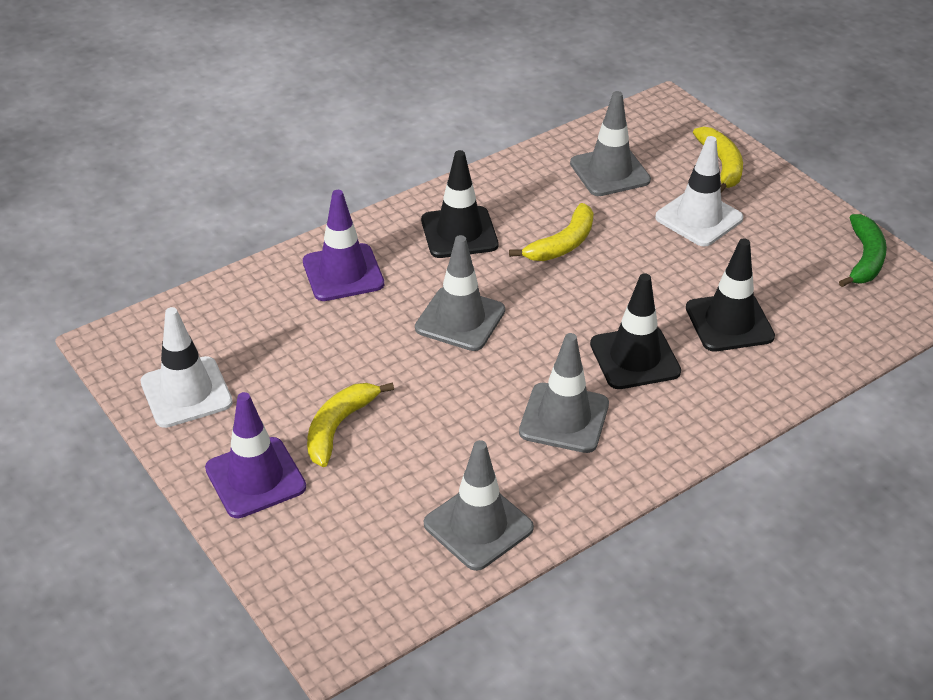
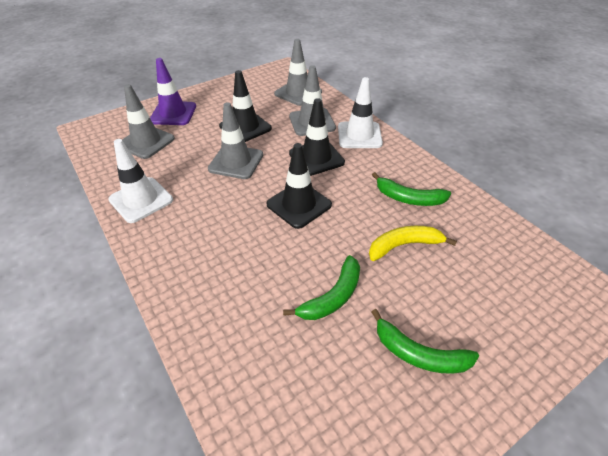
green banana: [839,214,887,287] = 1 -> [283,255,360,320] [371,309,479,374] [372,172,451,206] = 3
purple traffic cone: [205,392,306,518] [303,190,384,301] = 2 -> [150,58,196,125] = 1
yellow banana: [307,382,394,467] [509,203,594,261] [693,127,743,193] = 3 -> [369,226,457,261] = 1

